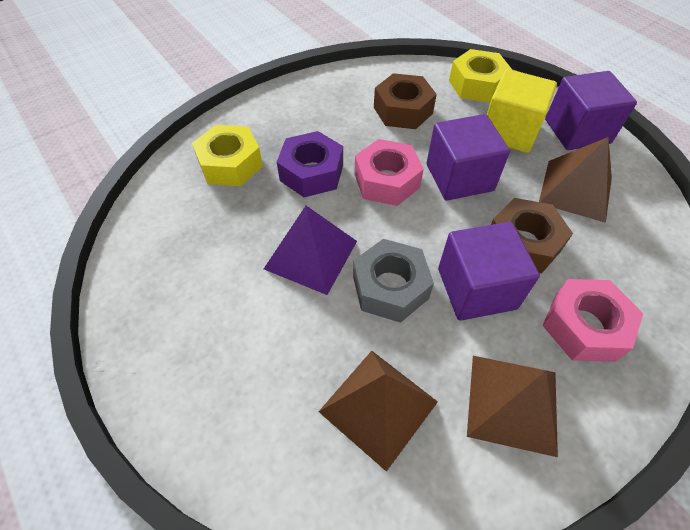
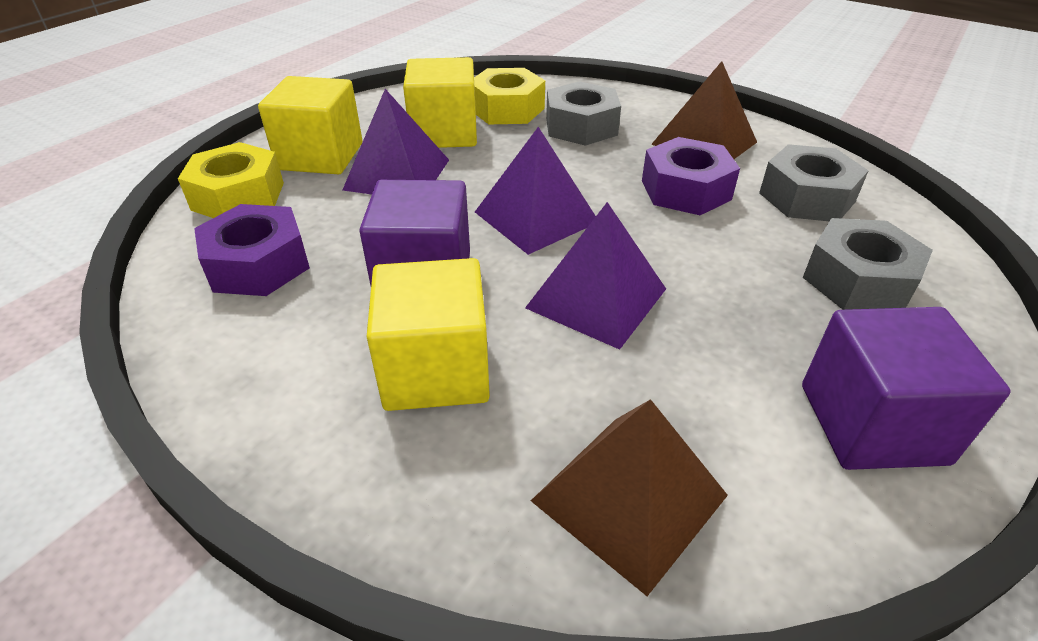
brown nut: [374,73,437,129] [491,198,573,274] = 2 -> none = 0
brown pyramid: [318,351,438,472] [467,356,558,457] [539,137,612,223] = 3 -> [531,399,728,596] [651,61,757,159] = 2
grey nut: [353,239,434,323] = 1 -> [546,81,621,146] [759,144,869,221] [803,218,933,310] = 3
pink nut: [354,139,424,206] [543,279,644,362] = 2 -> none = 0
purple cube: [427,114,510,201] [438,222,540,321] [545,71,637,150] = 3 -> [359,180,470,286] [802,307,1011,470] = 2
purple nut: [277,131,343,197] = 1 -> [194,204,310,296] [642,137,740,215] = 2
purple pyramid: [264,206,357,295] = 1 -> [343,89,449,195] [475,127,596,255] [525,202,666,350] = 3
yellow cube: [487,69,557,153] = 1 -> [258,76,363,174] [366,258,490,411] [403,57,477,148] = 3

